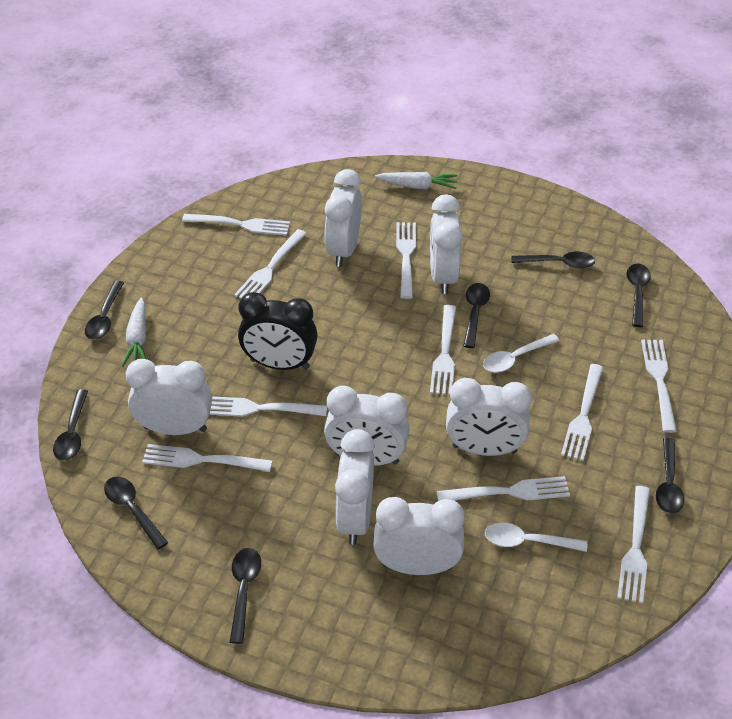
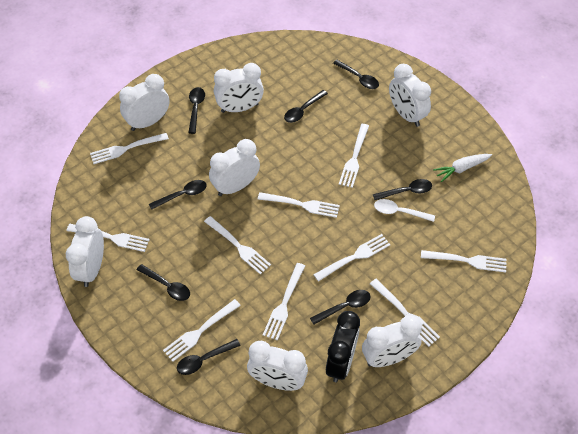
white carrot: [122,297,146,367] [375,172,458,189] = 2 -> [433,154,492,182] = 1
white spoon: [483,334,560,373] [485,523,587,552] = 2 -> [374,199,435,222] = 1

